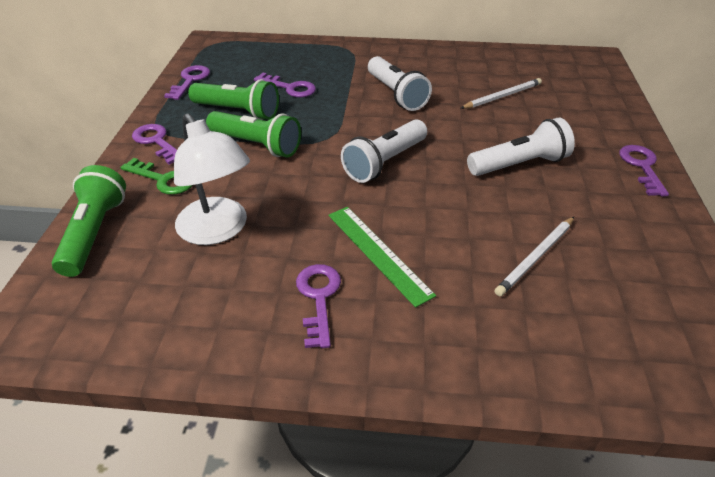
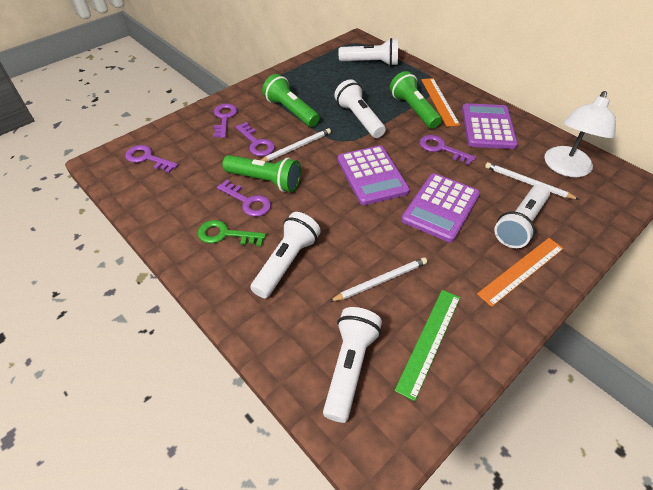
orange ruler: none = 0 -> [421,78,460,127] [477,238,564,307] = 2
purple calculator: none = 0 -> [338,146,410,205] [401,173,480,242] [462,103,518,149] = 3
white flashlight: [341,119,427,183] [368,56,432,111] [467,118,575,176] = 3 -> [250,212,321,298] [323,307,382,423] [334,79,386,138] [339,38,398,66] [494,184,550,248] = 5
white pencil: [460,78,542,109] [495,217,574,297] = 2 -> [261,128,331,162] [329,257,427,302] [485,162,580,200] = 3

